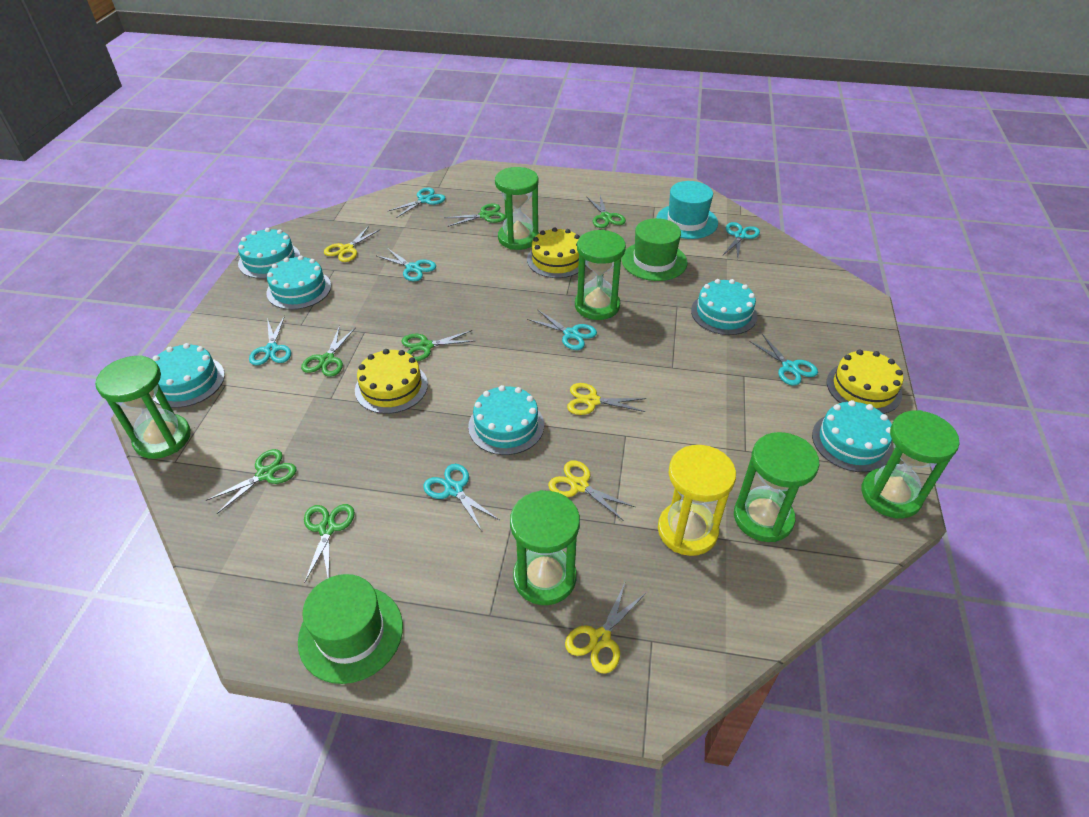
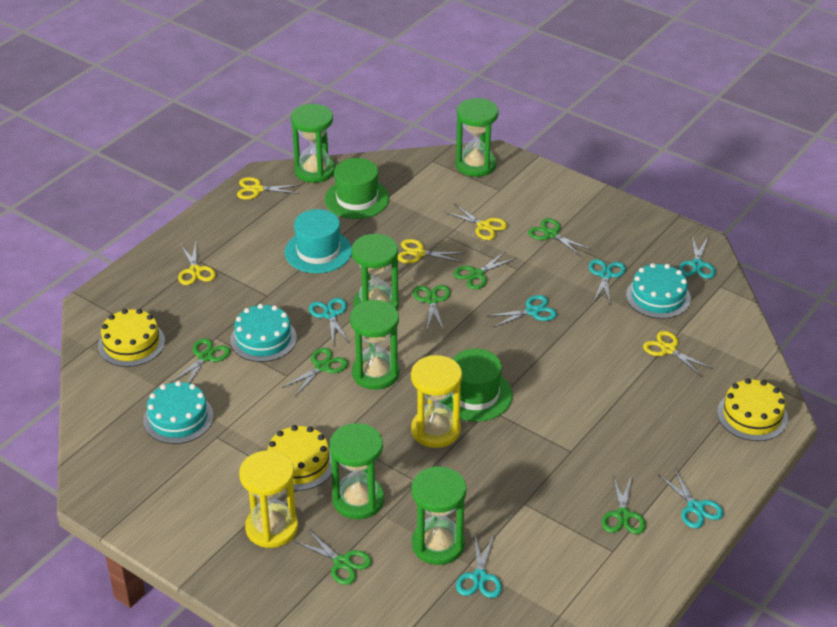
green scissors: [206,449,297,514] [301,325,356,377] [304,504,355,583] [402,330,474,361] [445,204,505,227] [587,195,626,228] = 6 -> [170,338,230,383] [282,348,348,397] [294,529,372,585] [413,285,451,331] [453,251,517,289] [528,218,591,256] [602,475,646,534] = 7
turquoise cake: [153,343,225,408] [238,228,300,279] [266,256,331,310] [468,385,544,455] [691,279,757,335] [812,400,893,472] = 6 -> [143,381,214,444] [230,304,297,362] [626,263,691,319] = 3
turquoise scissors: [249,316,291,366] [377,248,436,281] [388,188,446,217] [423,464,499,531] [527,309,597,350] [723,222,760,258] [749,334,818,386] = 7 -> [309,298,350,343] [456,535,502,598] [487,295,557,327] [589,259,626,304] [659,468,724,528] [678,236,716,279] = 6
yellow hourglass: [658,445,736,556] = 1 -> [239,450,298,548] [411,355,462,448] = 2
yellow scissors: [324,226,381,262] [548,461,635,521] [565,583,646,674] [567,383,646,415] = 4 -> [178,243,216,285] [237,177,300,199] [398,239,465,263] [445,204,508,240] [643,331,713,377] = 5

